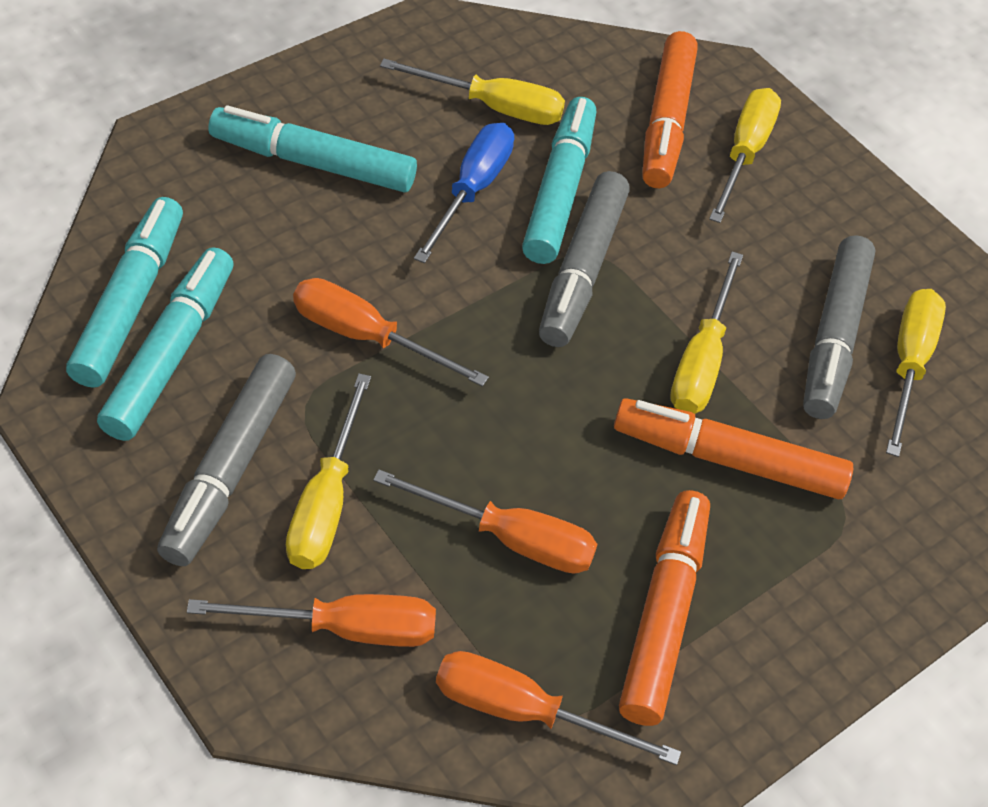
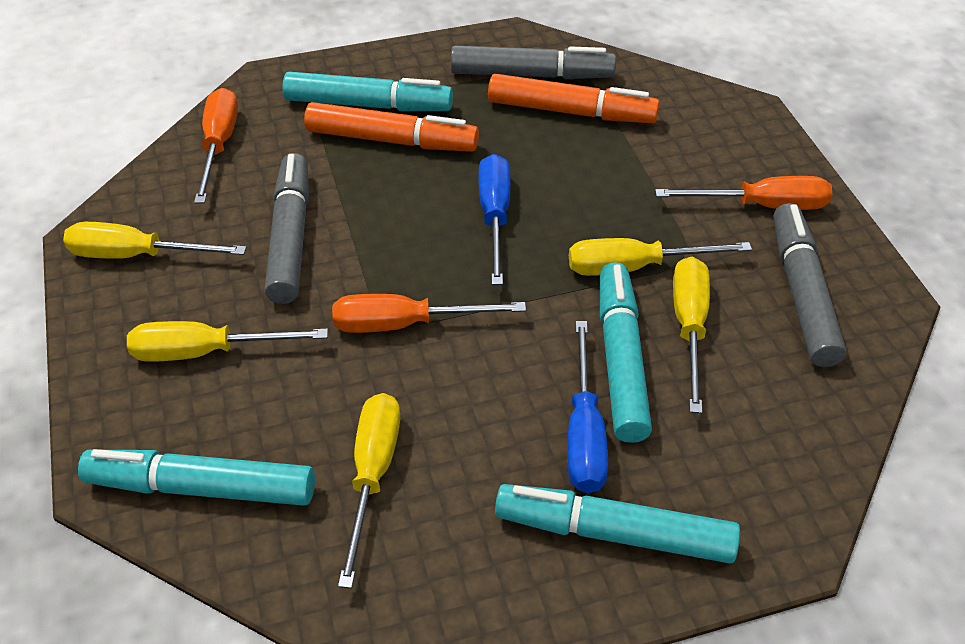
blue screwdriver: [414,123,514,263] = 1 -> [479,154,510,285] [567,321,608,493] = 2
orange marker: [614,398,853,499] [619,490,710,726] [642,31,698,188] = 3 -> [304,102,479,152] [488,74,660,123] = 2
orange screwdriver: [187,594,436,647] [293,278,489,387] [373,470,597,574] [436,651,681,765] = 4 -> [194,88,238,203] [332,294,526,333] [655,176,832,210] = 3

